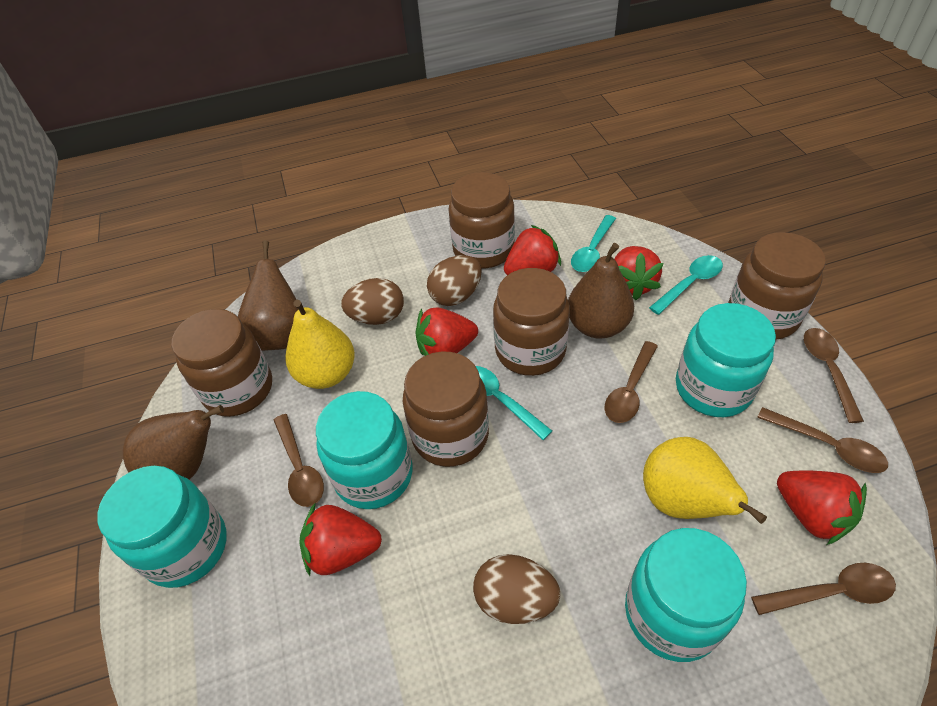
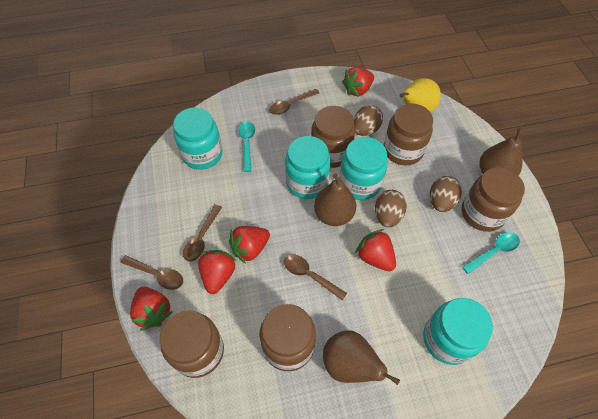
brown spoon: [274,414,324,507] [605,341,658,423] [751,563,896,615] [757,407,888,473] [804,328,864,423] = 5 -> [120,255,183,290] [183,205,222,262] [269,89,319,115] [284,254,347,301] = 4
turquoise spoon: [476,366,552,440] [571,215,616,272] [649,255,723,315] = 3 -> [238,121,255,172] [462,232,520,274] = 2
yellow pear: [286,300,355,389] [643,437,767,524] = 2 -> [400,78,441,113] = 1

